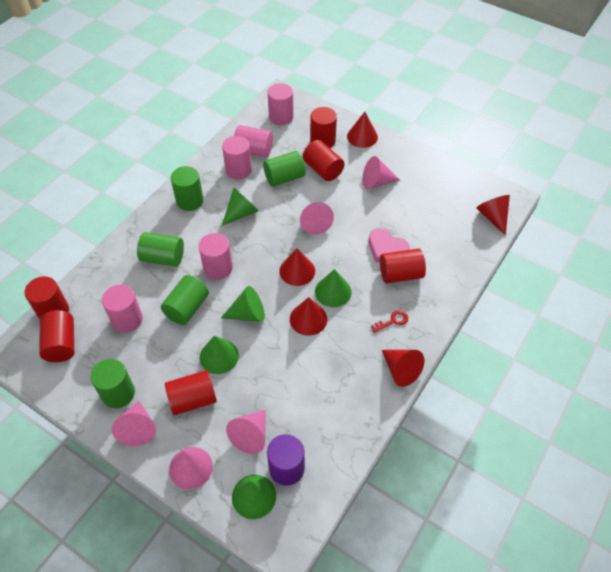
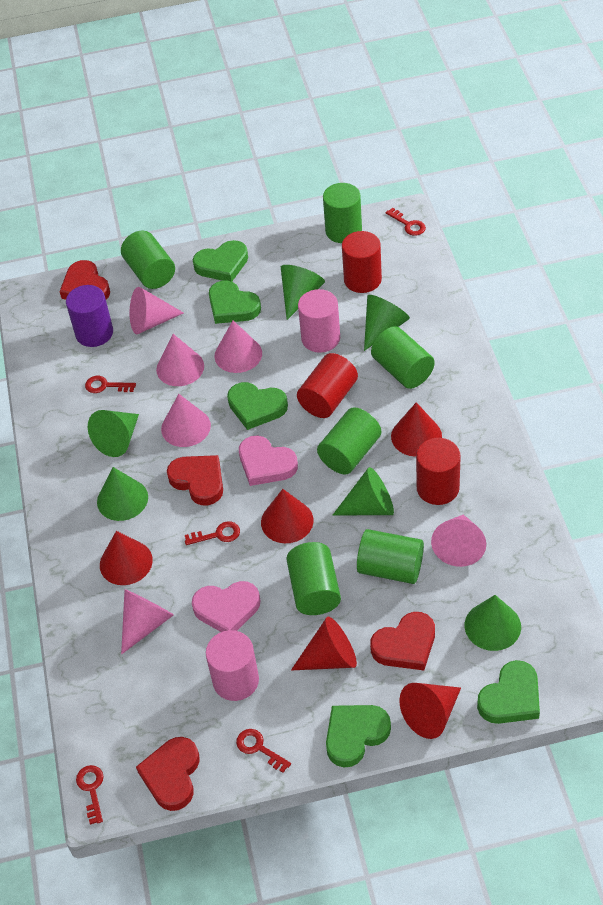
green cone: [200,336,239,374] [221,286,265,322] [222,188,259,226] [232,475,276,519] [315,269,352,307] = 5 -> [88,410,139,457] [97,467,148,521] [281,265,325,320] [333,467,394,515] [364,295,410,351] [465,595,521,651] = 6
green cylinder: [90,359,135,408] [137,232,184,267] [161,275,209,325] [171,166,204,211] [263,151,306,187] = 5 -> [121,231,175,289] [286,542,341,615] [317,407,381,475] [323,183,362,243] [357,529,424,584] [371,326,435,389] = 6
green heart: none = 0 -> [193,240,248,282] [209,281,261,324] [227,382,288,430] [326,705,391,767] [477,660,540,724] = 5
pink cone: [112,401,156,446] [169,447,213,490] [226,410,266,454] [300,202,334,235] [363,156,400,189] = 5 -> [121,589,173,654] [130,287,184,334] [156,334,204,386] [161,394,211,447] [214,321,262,373] [431,514,486,567] = 6
pink cylinder: [102,285,143,333] [199,233,233,280] [222,136,252,180] [234,125,273,157] [267,83,294,125] = 5 -> [206,630,259,701] [298,289,340,353] = 2
pink heart: [369,228,410,262] = 1 -> [192,581,261,632] [239,435,298,486] = 2
red cylinder: [25,276,69,319] [39,310,74,362] [165,370,217,415] [303,140,345,181] [310,107,337,148] [380,249,426,284] = 6 -> [297,353,358,418] [342,231,382,293] [416,438,461,505] = 3
red heart: none = 0 -> [59,260,110,300] [136,737,200,811] [167,455,223,506] [370,612,435,670] = 4
red key: [371,310,408,333] = 1 -> [76,765,103,825] [85,376,136,393] [185,521,240,545] [236,729,291,773] [386,208,426,236] = 5

